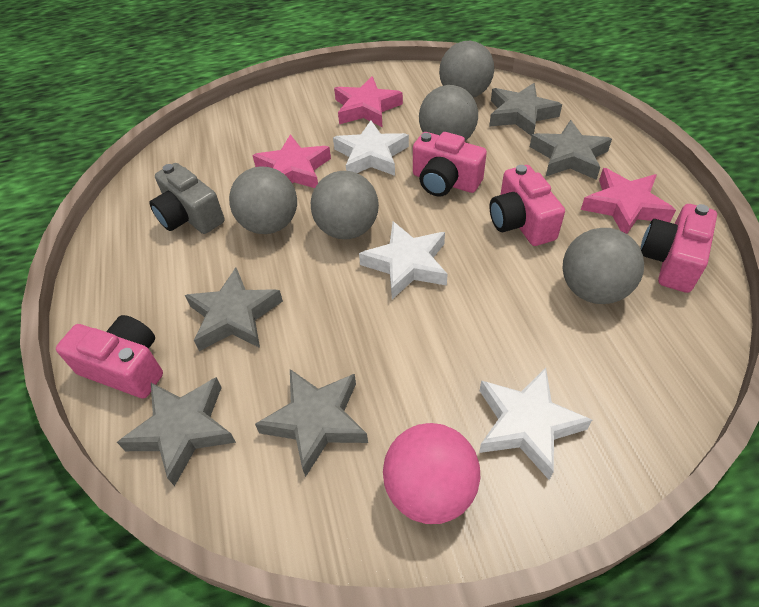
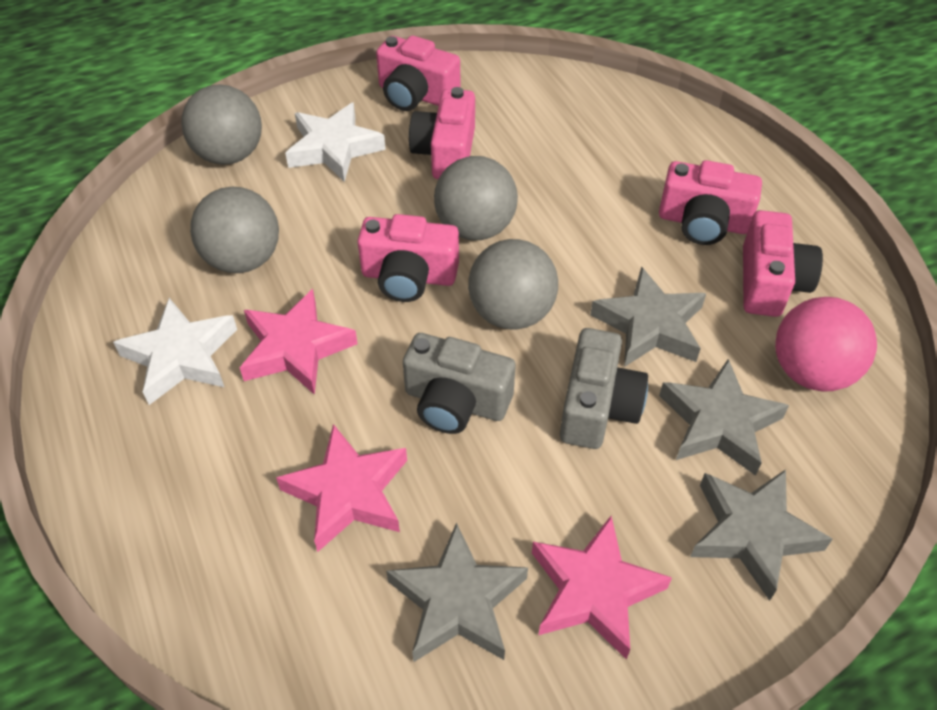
grey ball: [229,166,297,234] [311,171,379,239] [419,85,478,141] [439,41,494,98] [563,228,644,304] = 5 -> [181,85,262,165] [190,187,279,273] [434,156,518,240] [468,239,558,330] = 4
grey camera: [149,163,225,234] = 1 -> [403,333,516,434] [560,328,648,449] = 2
grey star: [117,377,236,486] [185,268,283,351] [255,369,368,477] [489,83,562,136] [530,120,612,180] = 5 -> [386,522,528,662] [590,266,706,367] [659,359,789,476] [690,469,833,601] = 4
pink camera: [56,315,163,398] [413,132,487,197] [489,165,565,246] [641,204,717,293] = 4 -> [357,214,459,302] [376,36,460,111] [409,87,475,179] [659,160,762,245] [743,210,823,317] = 5
white star: [333,120,409,176] [359,221,448,299] [479,368,592,480] = 3 -> [113,298,237,405] [285,103,386,182] = 2

